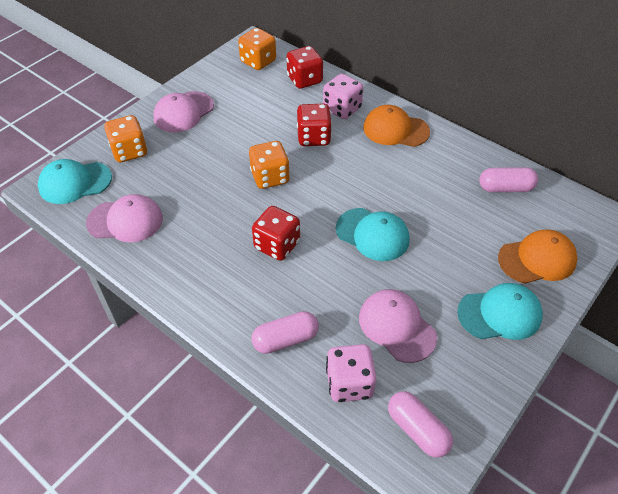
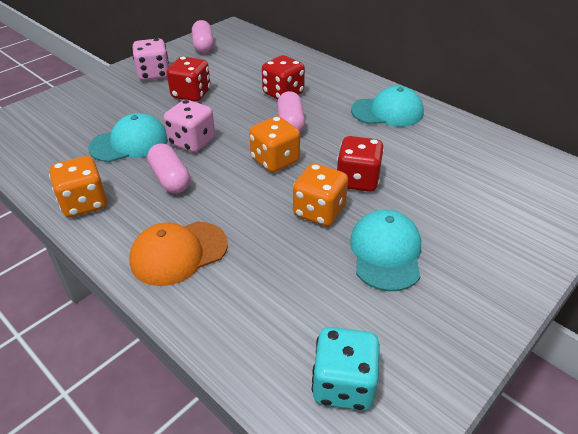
orange cap: [363,105,430,147] [498,230,577,284] = 2 -> [129,221,228,286] = 1
pink cap: [86,194,163,242] [153,91,214,133] [359,289,437,363] = 3 -> none = 0
turquoise dice: none = 0 -> [312,327,380,411] = 1

